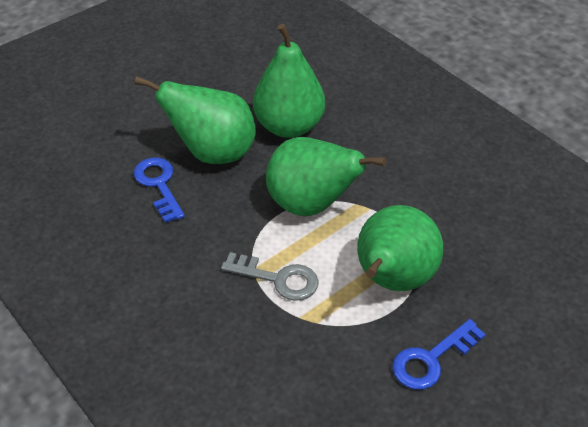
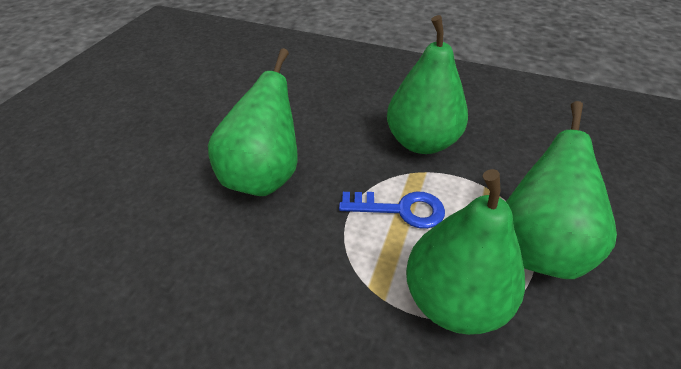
blue key: [134,158,185,223] [392,319,486,390] = 2 -> [339,192,445,229] = 1
grey key: [221,252,319,301] = 1 -> none = 0

